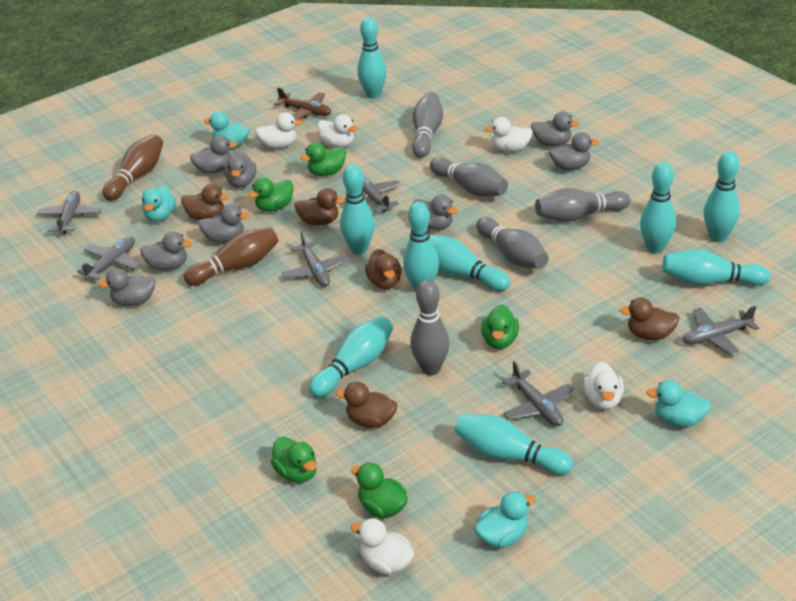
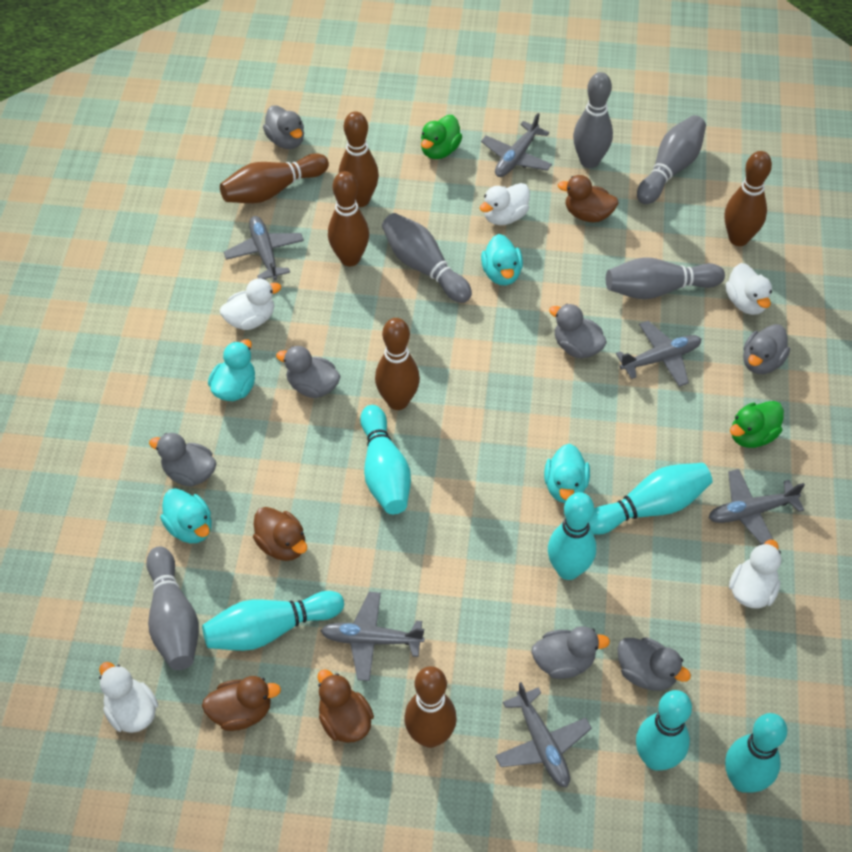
brown bowling pin: [103,134,163,201] [184,227,278,285] = 2 -> [220,153,329,203] [328,171,369,266] [339,111,379,207] [375,318,420,410] [404,666,457,748] [724,151,772,246] = 6
brown duck: [181,184,229,220] [294,188,345,226] [336,382,397,428] [365,249,402,289] [620,297,680,340] = 5 -> [202,676,281,731] [253,507,307,561] [318,669,374,743] [558,175,618,222] = 4
brown plane: [274,87,331,120] = 1 -> none = 0
green duck: [248,178,293,212] [271,437,317,483] [300,142,346,176] [351,462,408,518] [481,304,519,349] = 5 -> [421,115,462,159] [730,401,784,448] = 2
grey duck: [98,268,156,306] [140,231,193,270] [190,135,237,173] [198,204,250,243] [224,152,256,188] [413,194,458,230] [531,111,580,147] [549,132,599,170] = 8 -> [149,433,216,487] [263,105,304,149] [276,346,340,398] [531,626,610,679] [549,304,607,358] [617,637,691,691] [743,324,790,374] = 7
turquoise bowling pin: [309,316,393,397] [340,165,375,255] [357,17,387,98] [403,202,439,292] [430,235,510,291] [455,414,573,475] [640,162,676,254] [662,249,770,286] [704,151,740,242] = 9 -> [202,591,344,651] [360,405,411,514] [548,492,596,580] [589,463,713,535] [636,690,692,771] [725,713,787,793] = 6

